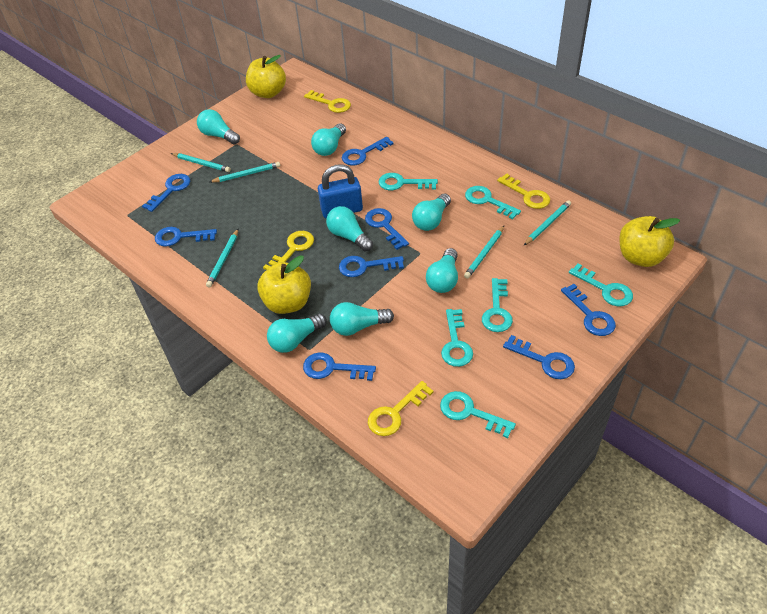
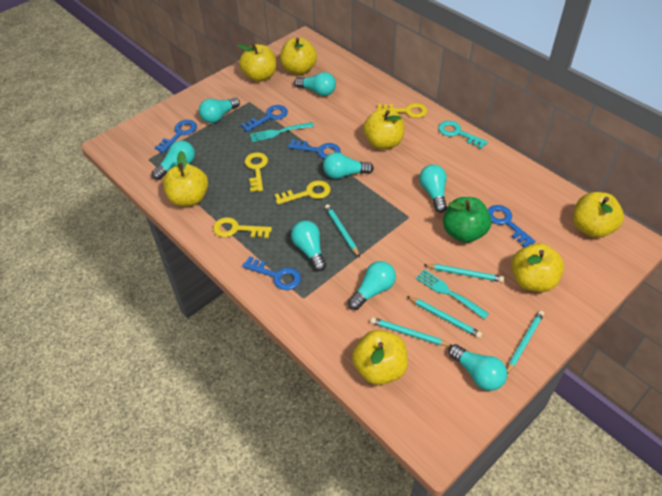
blue key: [142,174,190,212] [155,227,217,247] [303,352,376,381] [339,256,404,277] [342,137,394,166] [365,208,409,250] [503,335,575,379] [561,284,616,336] = 8 -> [154,120,197,153] [241,105,288,132] [242,256,301,290] [288,139,341,159] [487,205,536,247] = 5
blue padlock: [318,164,363,218] = 1 -> none = 0
green apple: none = 0 -> [443,197,491,243] = 1
turquoise fork: none = 0 -> [250,122,314,142] [416,269,489,319] = 2
turquoise key: [378,173,438,190] [440,391,516,438] [441,309,473,367] [465,186,521,219] [482,278,513,332] [569,263,633,306] = 6 -> [438,121,488,149] = 1
turquoise light bulb: [197,109,240,144] [267,314,327,353] [311,123,346,156] [326,206,373,252] [330,302,394,336] [412,193,451,231] [426,248,458,293] = 7 -> [152,140,195,180] [199,97,240,123] [291,221,326,271] [294,72,336,96] [323,152,374,179] [348,261,396,310] [419,164,447,213] [448,344,507,391] = 8
yellow apple: [246,55,286,98] [257,256,311,314] [619,216,680,267] = 3 -> [163,151,208,206] [237,43,276,82] [280,38,317,75] [352,330,408,385] [363,108,405,149] [511,243,564,292] [573,192,624,238] = 7

